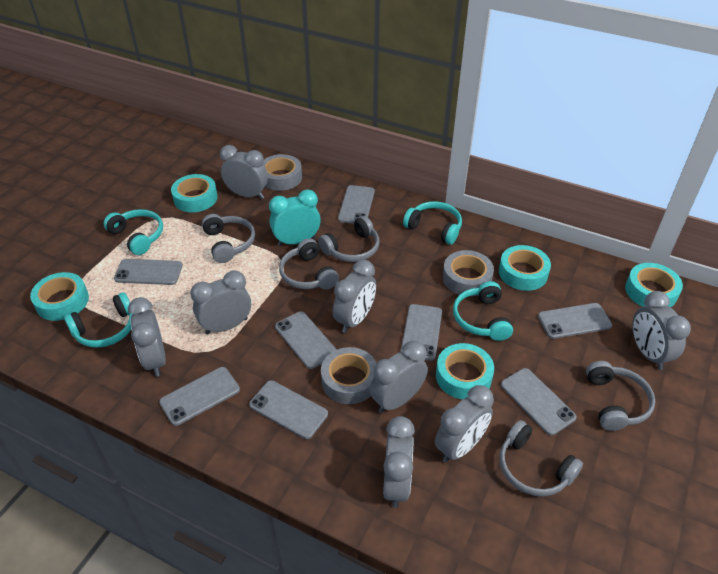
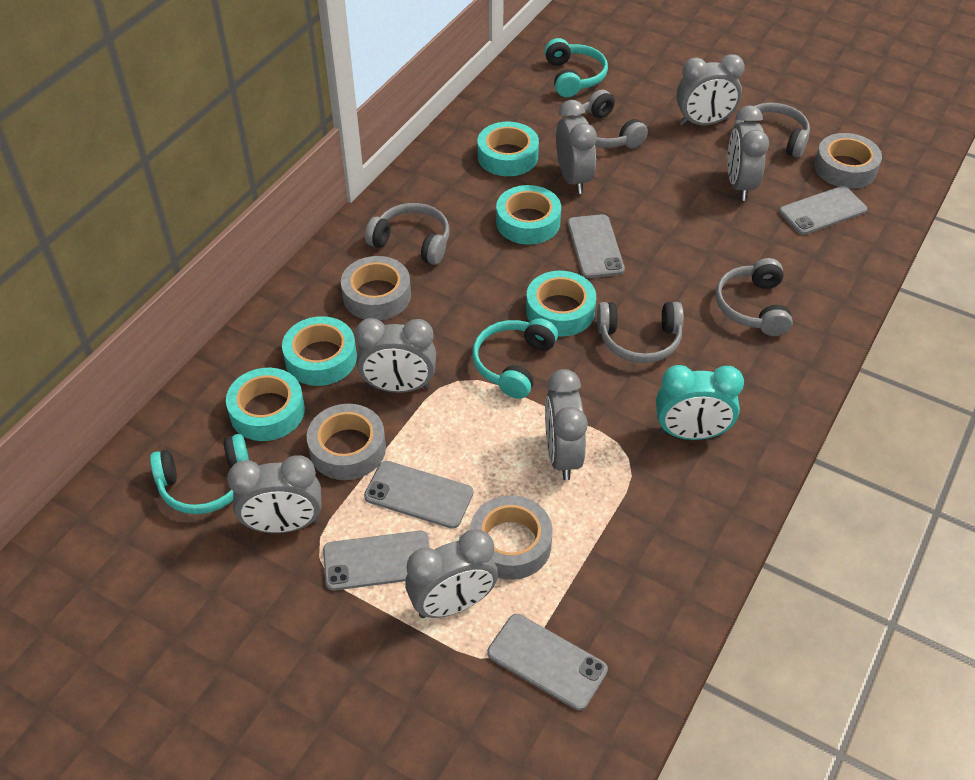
grey clock: [128,297,166,377] [190,271,251,334] [220,145,268,199] [333,260,376,333] [370,341,428,413] [383,416,415,508] [435,385,494,463] [632,291,691,370] = 8 -> [227,455,321,533] [355,318,436,393] [405,529,498,618] [545,369,588,480] [556,100,597,194] [676,54,745,126] [728,105,769,201] = 7
grey phone: [114,259,183,285] [159,367,240,426] [249,380,328,439] [275,311,337,369] [338,185,375,224] [400,304,442,361] [501,368,576,435] [538,303,612,339] = 8 -> [323,531,430,591] [364,461,473,529] [487,614,608,710] [568,214,625,278] [779,186,867,235] = 5
grey tape: [263,154,302,191] [321,347,376,404] [443,250,494,296] = 3 -> [307,404,386,480] [341,256,411,320] [470,495,553,580] [814,133,882,189] = 4
turquoise headphones: [64,292,132,348] [103,209,163,255] [403,201,462,245] [453,281,513,341] = 4 -> [150,434,249,514] [472,318,558,399] [545,38,608,97] = 3

